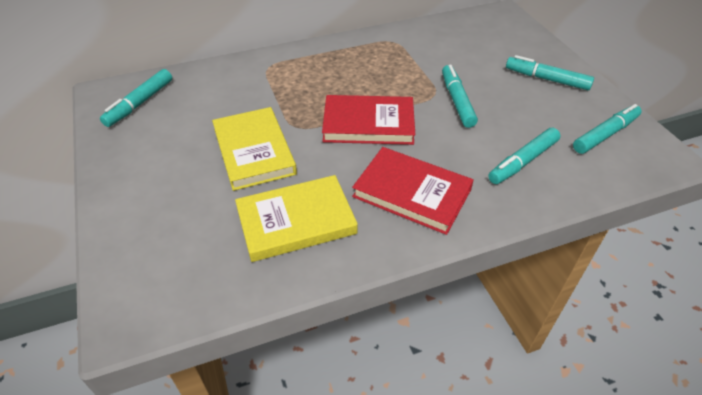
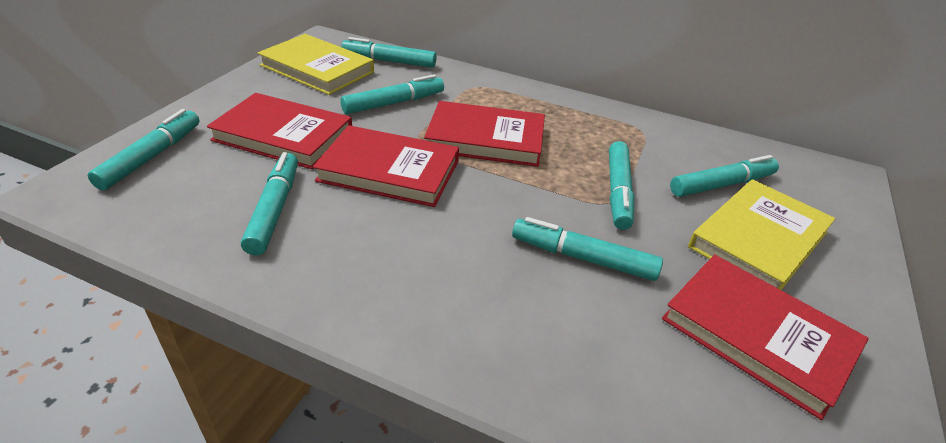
red book: [322,95,415,145] [352,147,474,235] = 2 -> [207,93,352,169] [313,125,459,207] [424,101,545,167] [662,254,869,420] = 4
turquoise marker: [100,69,172,127] [442,65,478,128] [488,128,560,184] [506,55,594,90] [573,104,642,154] = 5 -> [88,109,200,190] [241,152,298,255] [340,74,444,114] [341,37,437,68] [512,217,663,281] [609,141,634,230] [670,155,779,197] = 7

